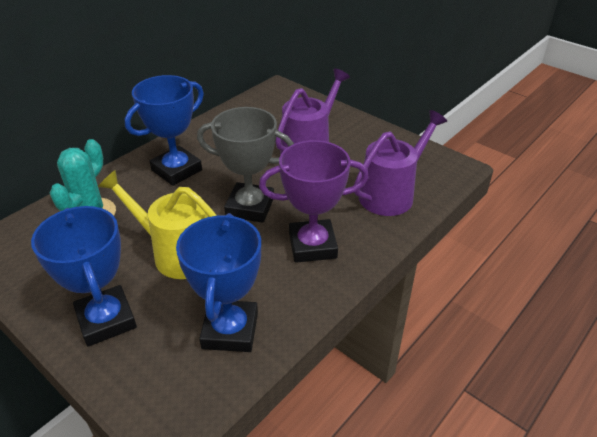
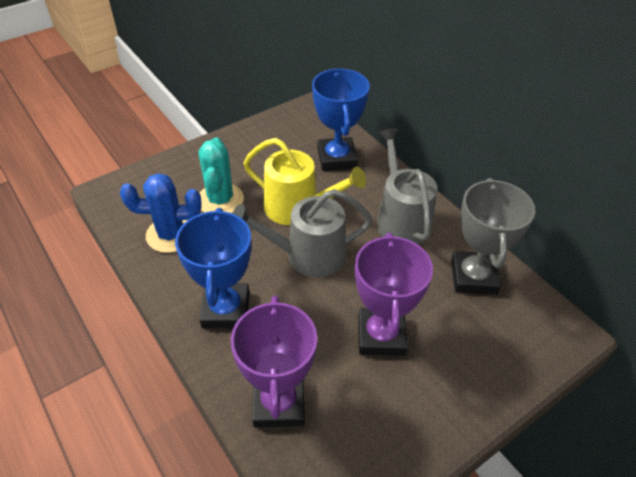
blue cactus: none = 0 -> [120,173,202,253] = 1
blue trophy: [31,206,137,347] [125,75,204,186] [176,213,261,352] = 3 -> [175,208,251,329] [312,69,370,171] = 2
grey watering can: none = 0 -> [233,189,372,277] [377,128,437,245] = 2
purple trophy: [259,140,369,263] = 1 -> [231,295,317,428] [355,233,433,356] = 2
purple watering can: [276,69,350,154] [354,110,447,216] = 2 -> none = 0

